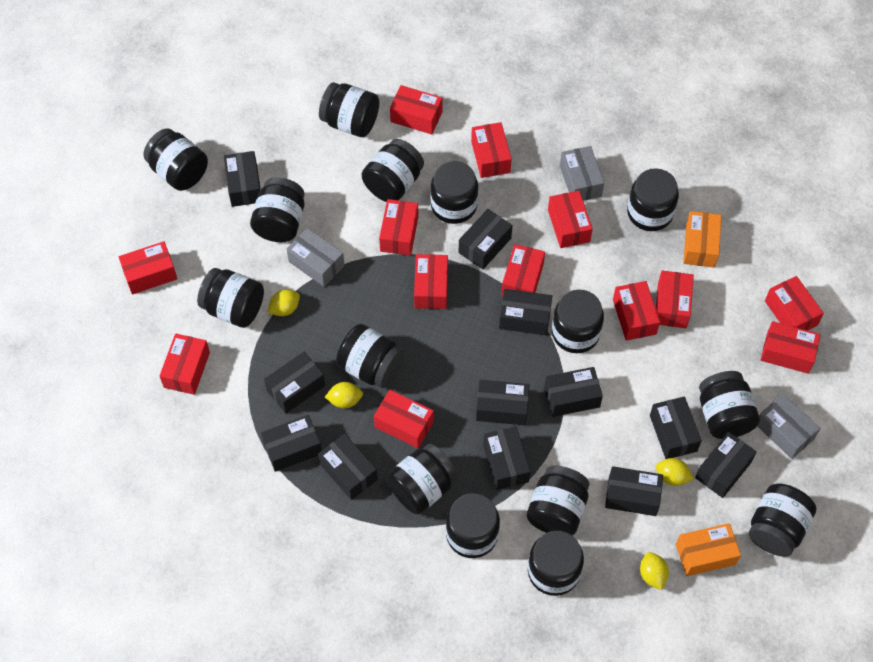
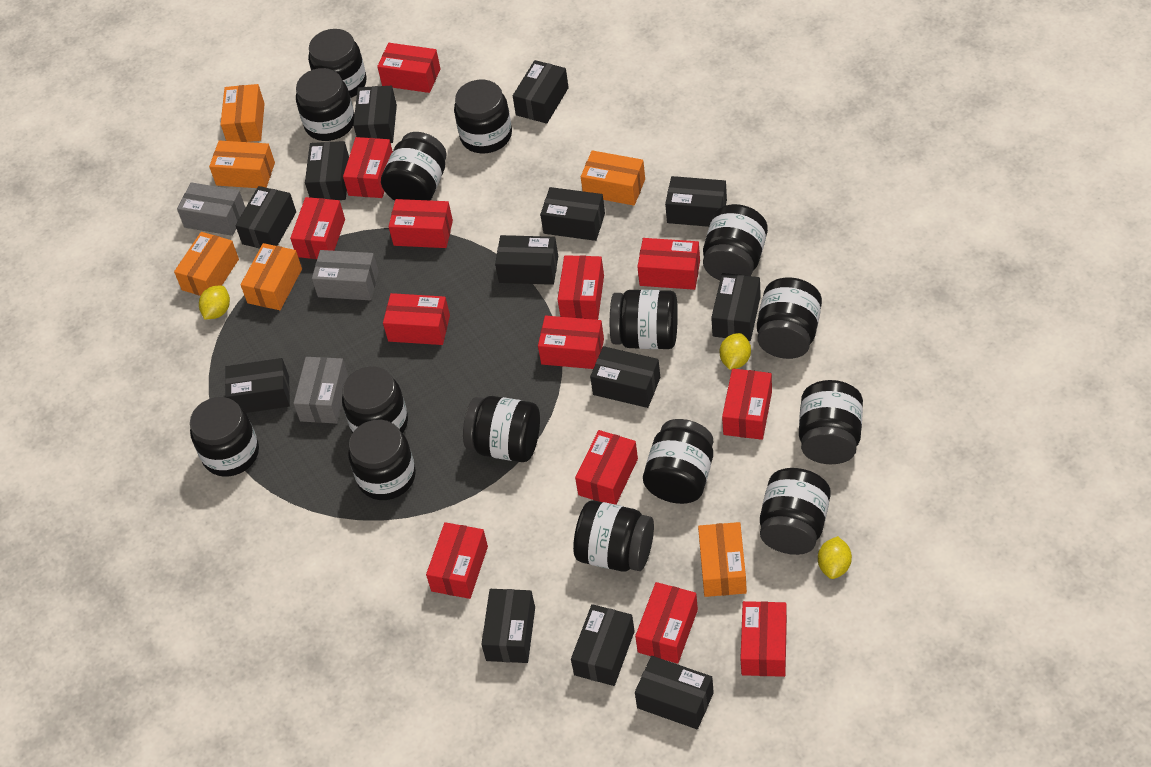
black box: [224,151,261,207] [261,415,322,472] [264,352,325,413] [318,434,378,500] [459,209,512,269] [476,380,529,425] [483,426,530,490] [499,289,552,335] [544,367,603,417] [605,466,663,516] [650,396,702,459] [695,432,757,498] = 12 -> [225,358,290,413] [235,186,296,249] [305,141,349,200] [353,86,397,143] [481,589,535,663] [495,235,558,285] [513,60,569,124] [540,187,605,241] [571,604,635,686] [590,346,660,408] [635,656,714,729] [665,176,727,227] [711,273,761,341] = 13
orange box: [676,523,741,576] [683,211,722,268] = 2 -> [174,232,239,296] [209,140,275,188] [220,84,265,142] [241,243,302,310] [581,150,645,206] [698,522,747,597] = 6
yellow lemon: [268,289,300,316] [325,382,363,408] [640,552,669,590] [656,458,693,486] = 4 -> [199,286,230,319] [720,333,751,370] [818,536,852,579] = 3

